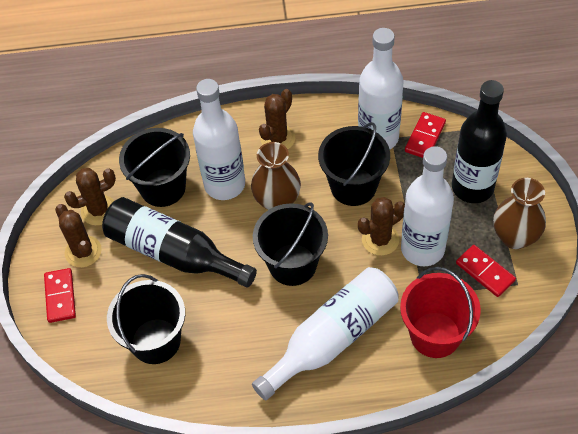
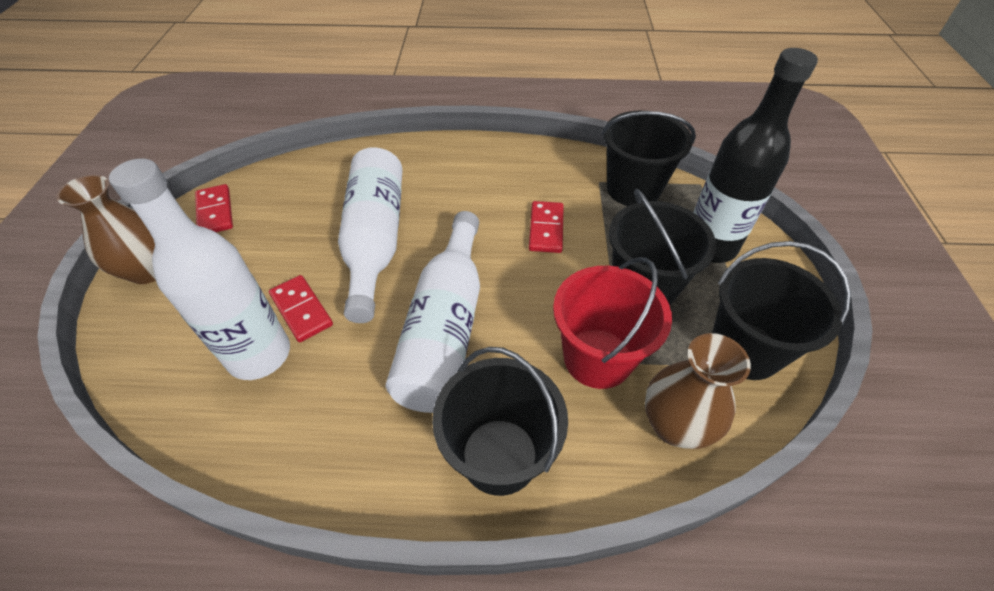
black bottle: [102,197,257,288] [452,80,507,203] = 2 -> [693,48,818,263] = 1
brown cactus: [55,204,102,268] [64,168,116,226] [259,89,295,149] [358,197,405,256] = 4 -> none = 0
white bottle: [193,79,245,200] [252,267,398,400] [358,28,404,149] [401,146,454,266] = 4 -> [109,159,290,380] [338,147,403,323] [385,211,480,413] = 3

